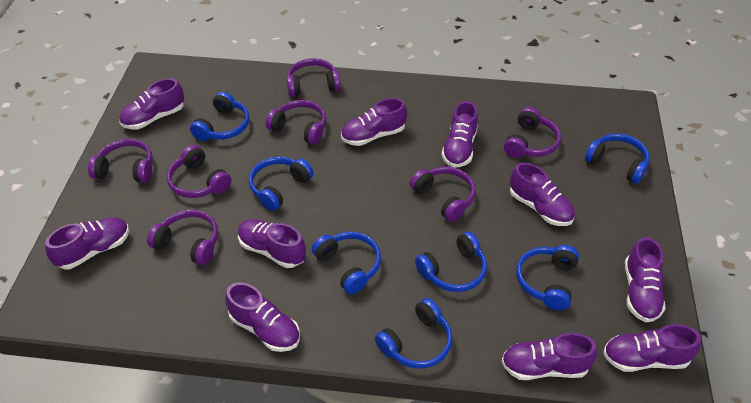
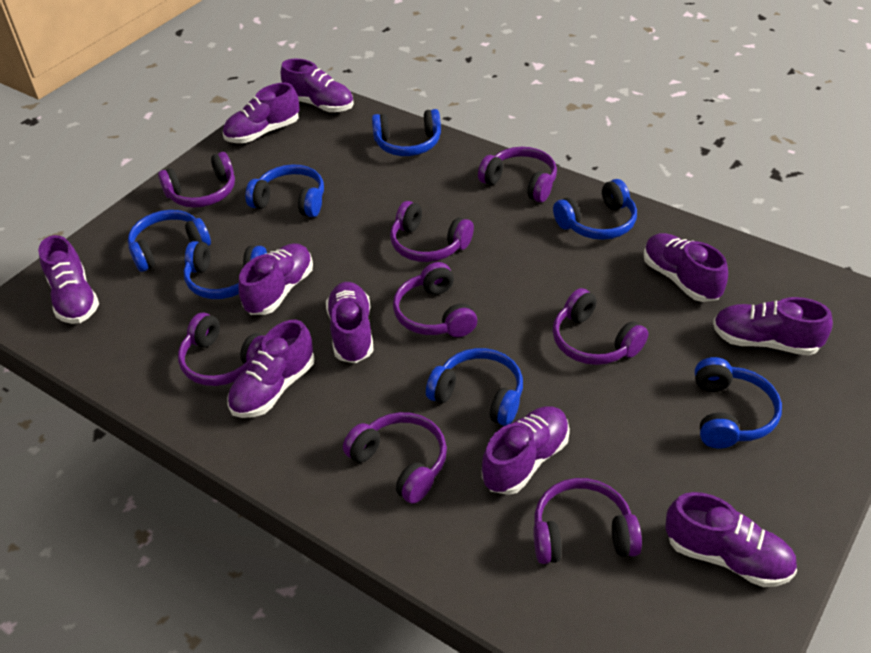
purple headphones: [88,139,153,183] [147,210,218,265] [167,145,231,198] [266,100,326,145] [286,58,341,97] [410,167,476,222] [504,107,561,158] = 7 -> [158,152,235,208] [178,313,265,386] [343,412,447,504] [390,201,474,262] [393,262,477,337] [478,147,557,202] [533,478,642,564] [553,288,648,365] = 8

